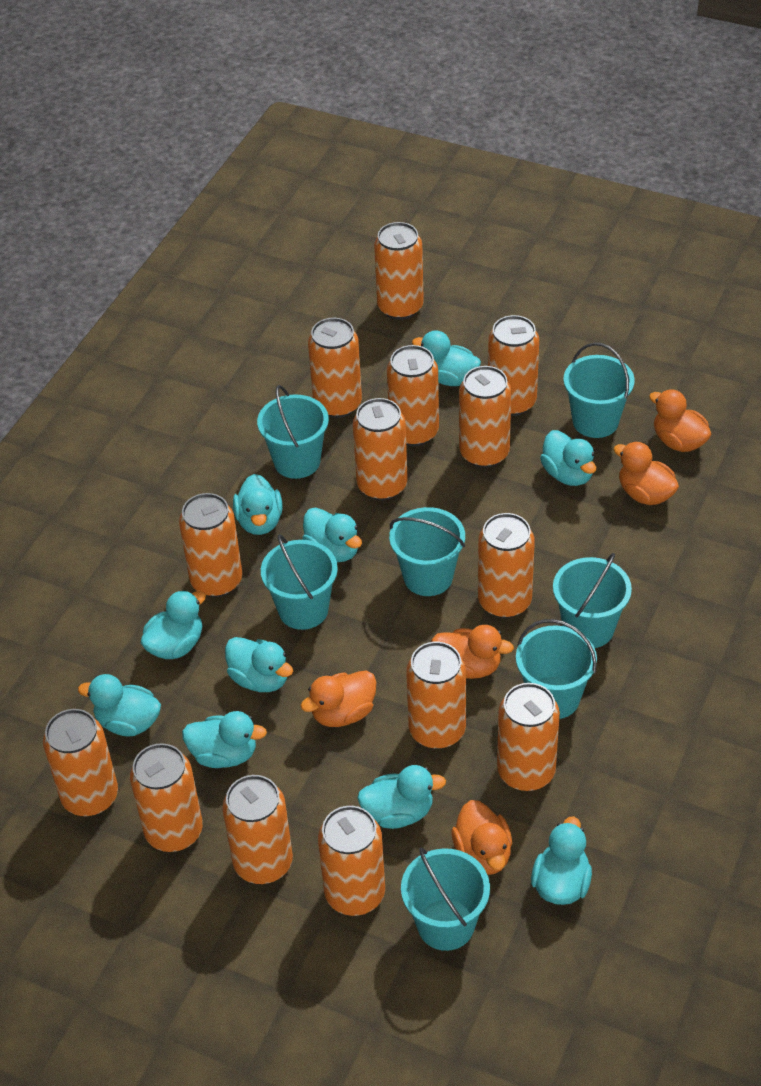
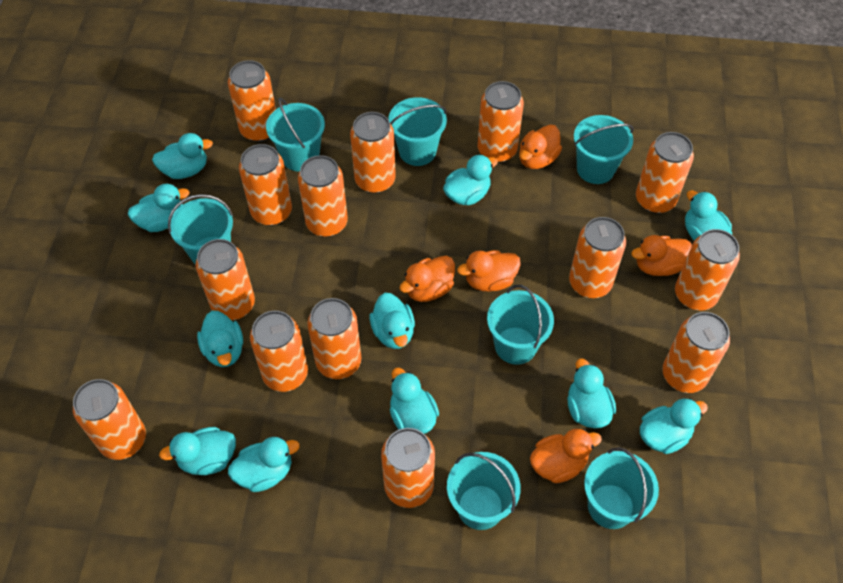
turquoise duck: [78,674,161,736] [141,590,206,659] [182,711,267,768] [225,637,293,692] [233,474,283,535] [302,507,362,562] [357,765,446,829] [412,330,481,386] [531,817,592,905] [540,430,596,486] = 10 -> [128,184,190,232] [152,133,213,179] [159,427,236,475] [197,310,243,367] [228,437,300,492] [370,293,415,349] [390,368,439,434] [443,154,498,205] [567,358,616,428] [640,398,708,454] [685,190,732,241] = 11

